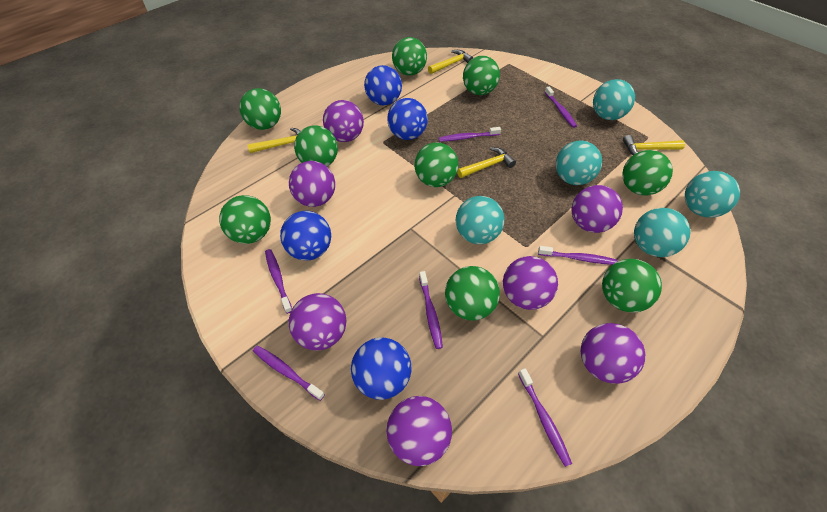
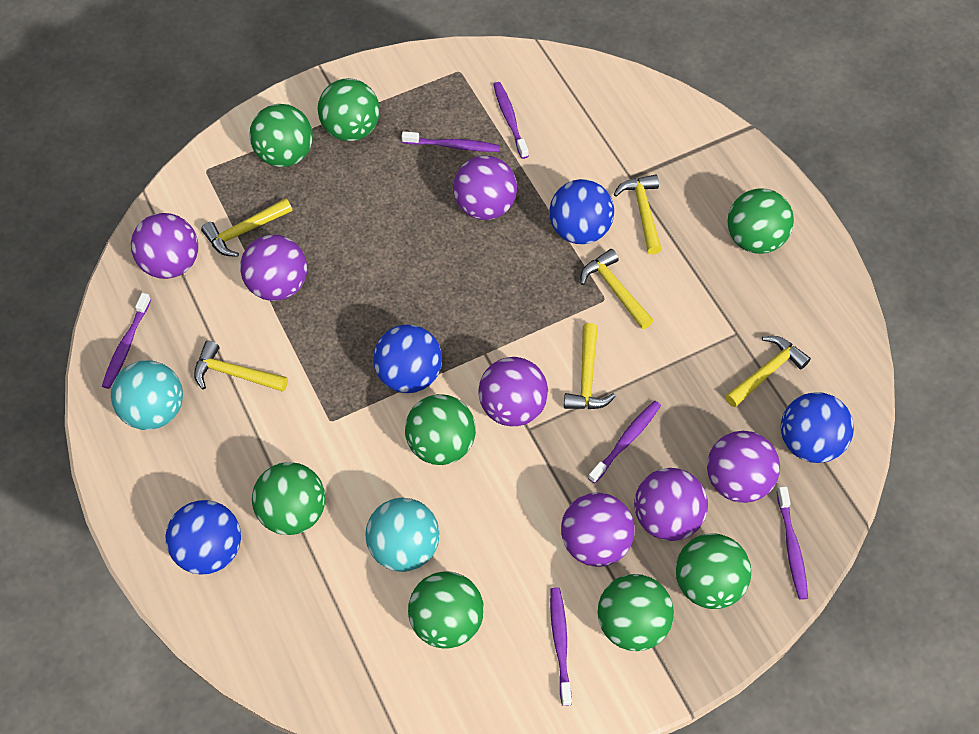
green ball: [219,195,271,244] [239,88,281,130] [294,125,338,166] [392,37,427,76] [414,142,458,187] [445,266,500,320] [463,56,500,95] [602,259,662,313] [622,150,673,195] = 9 -> [250,104,313,167] [252,462,325,535] [318,78,380,141] [405,394,476,465] [408,571,484,649] [598,574,674,651] [676,533,751,609] [728,188,794,254] = 8
purple toothbrush: [253,346,325,401] [265,249,292,314] [419,271,443,349] [439,127,501,142] [518,368,572,467] [538,246,618,265] [545,86,577,128] = 7 -> [102,293,151,389] [402,131,500,152] [493,82,529,159] [550,587,572,706] [588,401,661,483] [777,486,808,600] = 6
turquoise ball: [456,196,505,244] [556,140,602,185] [593,79,635,120] [634,208,691,257] [685,171,740,217] = 5 -> [111,361,183,430] [366,498,439,572] = 2
yellow hammer: [247,128,300,153] [428,50,473,74] [457,147,516,178] [623,135,685,155] = 4 -> [194,340,288,392] [201,198,292,257] [564,323,616,409] [580,249,654,329] [614,175,662,255] [725,336,811,407] = 6

